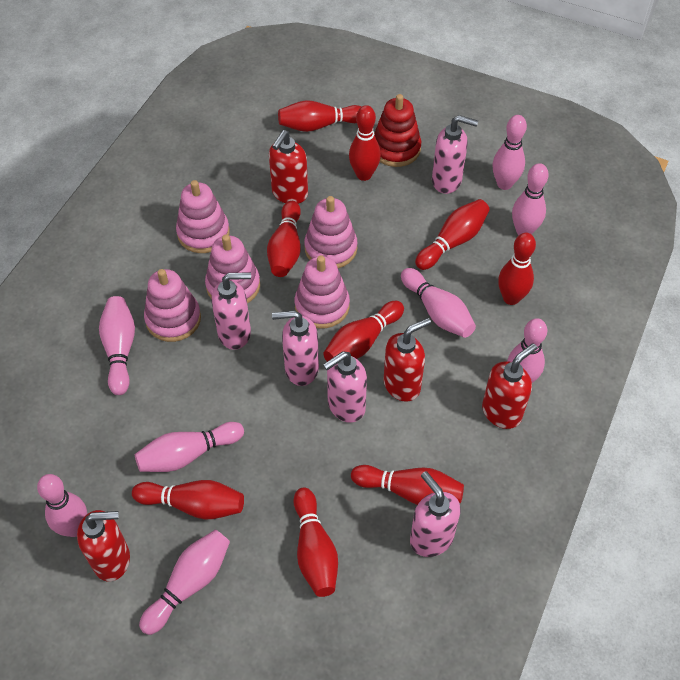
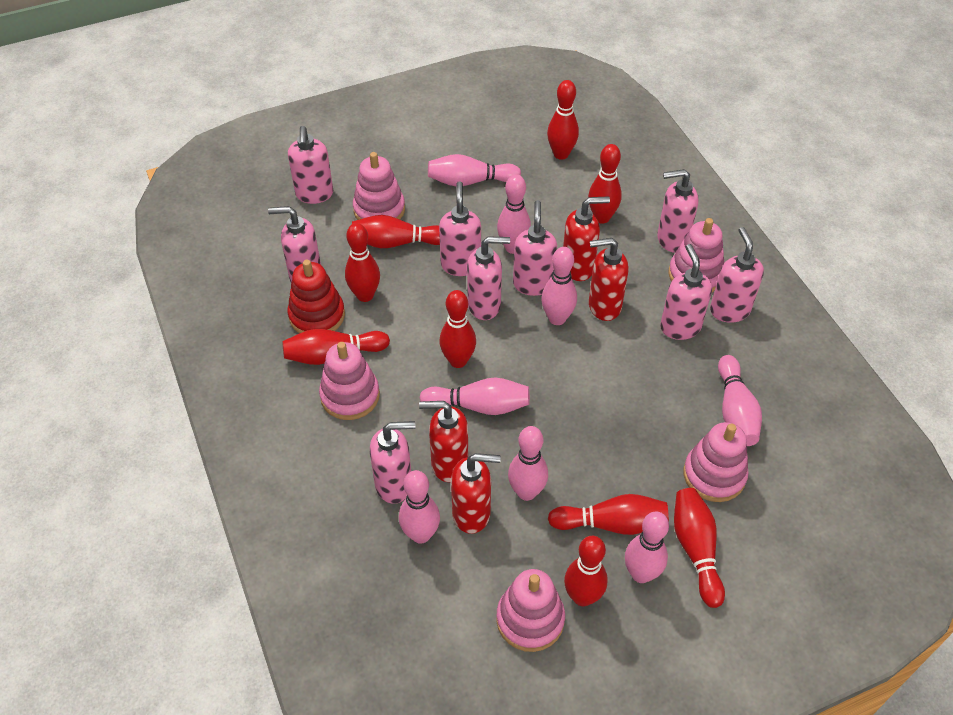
pink soap dispenser: [211,272,251,350] [272,311,319,386] [323,351,367,423] [410,471,461,557] [432,115,478,194] = 5 -> [268,206,321,282] [288,126,333,204] [370,421,415,504] [439,181,481,276] [467,236,510,320] [513,200,557,296] [657,169,699,253] [660,244,712,340] [710,227,764,323] = 9

